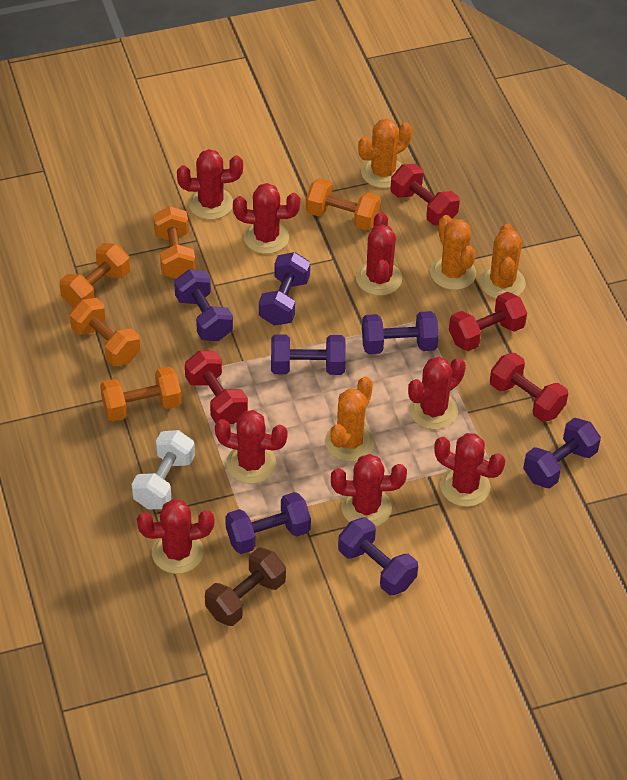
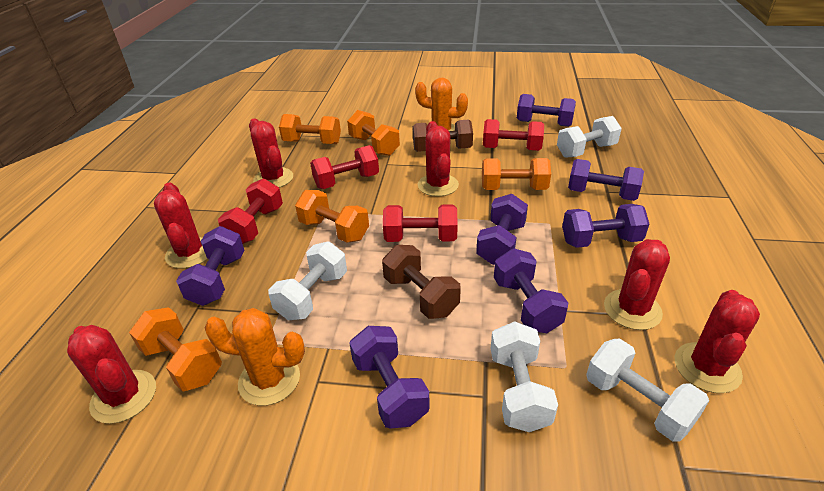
brown dumbbell: [205,547,286,626] = 1 -> [382,245,461,319] [412,119,473,152] = 2
orange cactus: [325,376,375,462] [358,118,412,188] [430,215,476,290] [479,224,526,299] = 4 -> [205,308,305,406] [415,78,468,131] = 2
red cactus: [137,499,214,574] [177,149,243,220] [215,410,288,484] [233,183,300,254] [331,454,407,527] [356,212,402,296] [408,357,466,429] [434,433,505,507] = 8 -> [67,325,156,424] [154,182,208,269] [249,118,293,188] [418,121,459,197] [604,239,670,330] [675,290,760,393] = 6
white dumbbell: [132,430,195,509] = 1 -> [268,241,347,320] [491,321,558,432] [557,116,622,158] [586,338,709,442] = 4

